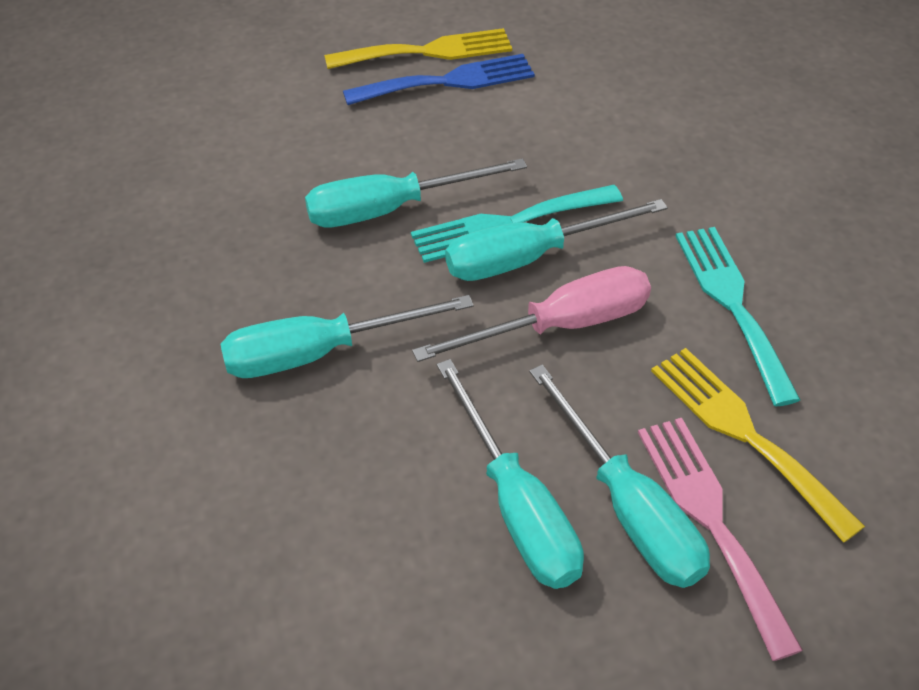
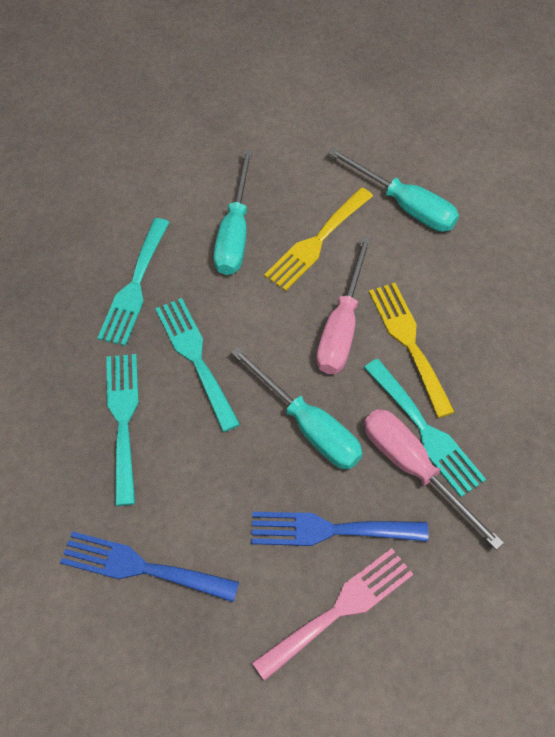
blue fork: [343,54,535,105] = 1 -> [60,531,239,602] [251,512,428,546] = 2
pink screwdriver: [412,266,651,362] = 1 -> [316,237,371,374] [364,409,504,550] = 2
turquoise fork: [411,185,623,263] [675,227,801,406] = 2 -> [98,218,170,346] [106,354,139,506] [155,298,240,432] [364,359,486,497] = 4
turquoise screwdriver: [221,295,474,378] [305,158,527,228] [437,359,584,589] [445,199,668,281] [529,365,710,588] = 5 -> [214,149,253,275] [231,347,362,469] [328,148,459,232] = 3

